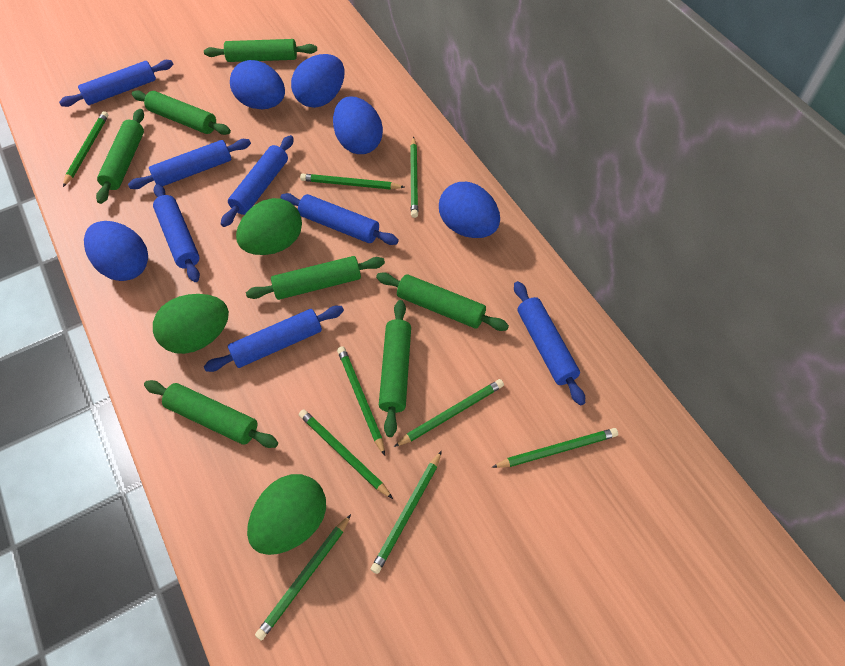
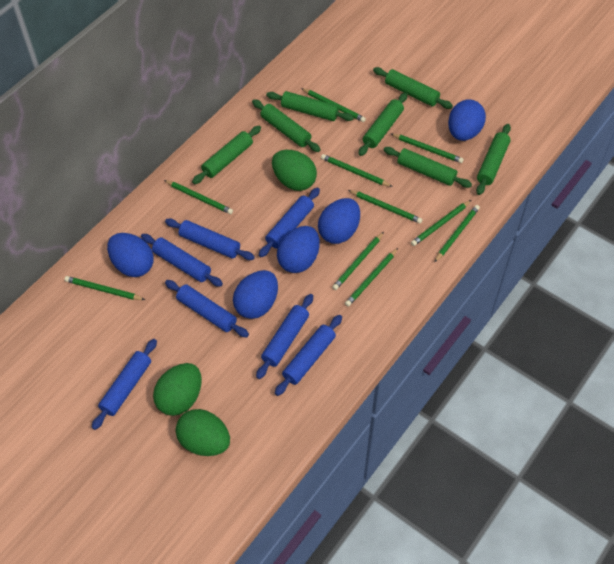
green pencil: [63,111,108,187] [255,514,351,641] [299,409,393,499] [300,174,404,190] [337,346,385,456] [371,450,442,574] [394,379,504,447] [410,136,418,218] [492,428,618,468] = 9 -> [65,276,145,300] [164,180,233,214] [301,88,366,122] [321,154,393,187] [332,232,384,290] [345,248,398,307] [348,190,422,224] [390,133,464,163] [411,200,471,246] [434,205,480,262] = 10

